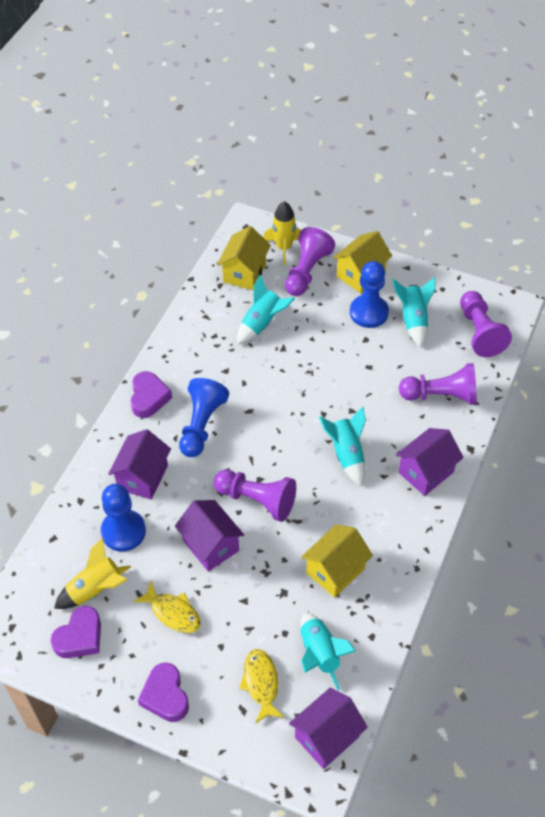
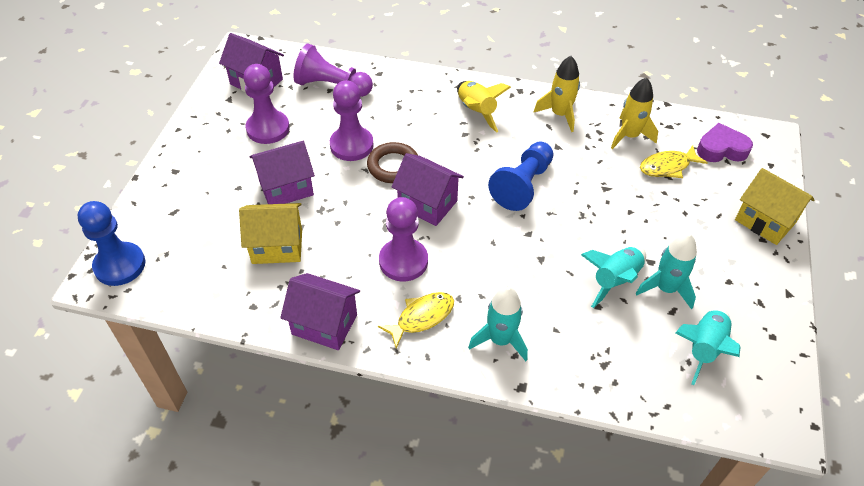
blue pawn: [101,484,146,552] [179,378,229,457] [350,261,389,328] = 3 -> [78,201,145,286] [488,142,553,211] = 2
brown ring: none = 0 -> [367,142,418,183] = 1
purple heart: [50,606,101,658] [130,371,172,418] [138,662,189,722] = 3 -> [697,123,753,162] = 1
yellow house: [217,226,271,290] [301,524,373,598] [333,231,392,293] = 3 -> [239,203,302,264] [735,168,815,245] = 2
yellow rocket: [54,537,131,609] [264,201,301,266] = 2 -> [457,81,511,133] [534,56,580,132] [611,77,658,149] = 3

